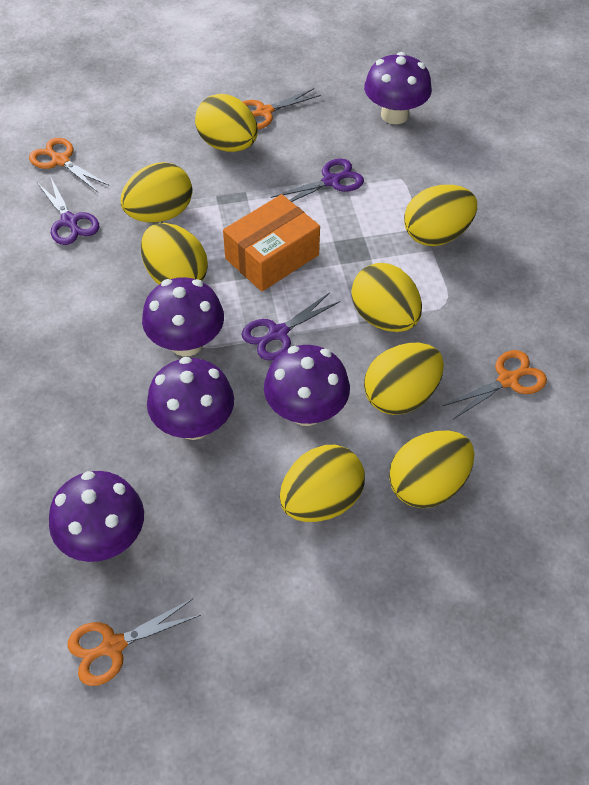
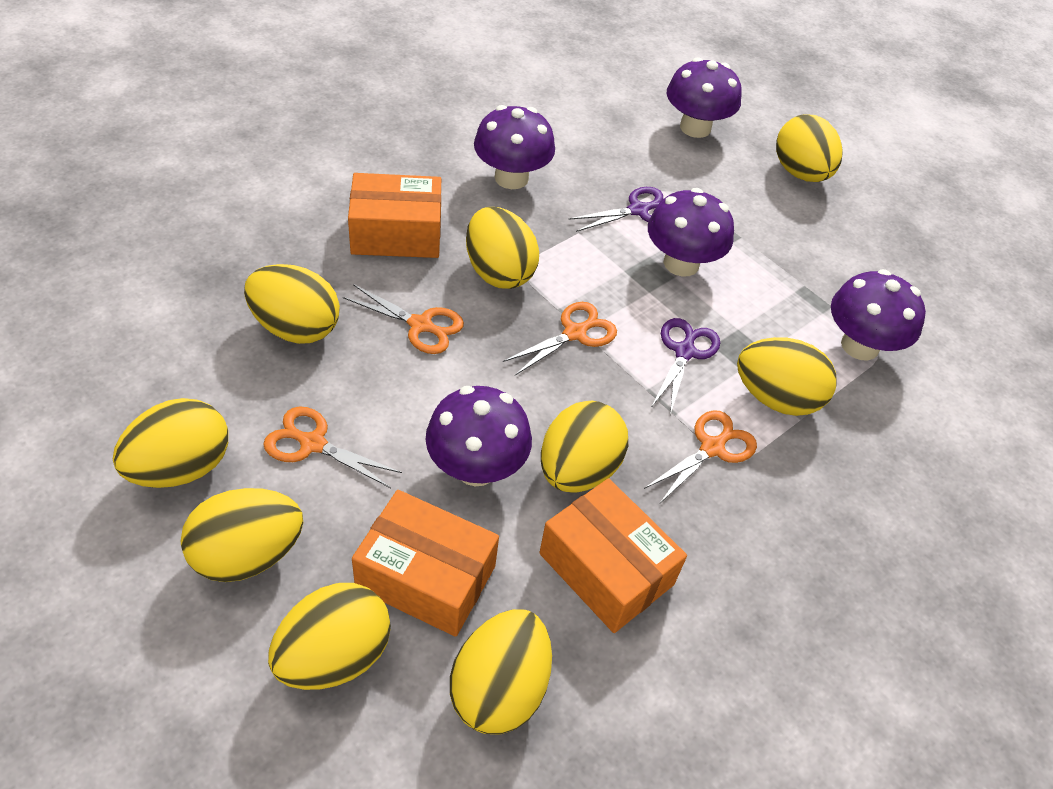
orange box: [223,194,320,291] = 1 -> [348,173,441,258] [352,490,499,637] [539,478,687,633] = 3
purple scissors: [37,178,99,245] [241,292,340,361] [271,159,364,202] = 3 -> [568,187,663,232] [652,318,720,415] = 2
yellow egg: [121,162,192,222] [141,223,208,284] [195,94,258,152] [280,445,365,522] [351,263,422,332] [364,343,444,415] [389,430,475,508] [404,185,477,246] = 8 -> [113,398,228,488] [181,488,303,582] [244,264,340,344] [268,583,391,690] [450,609,552,735] [466,207,539,289] [541,401,628,493] [737,337,837,416] [776,114,843,182] = 9

